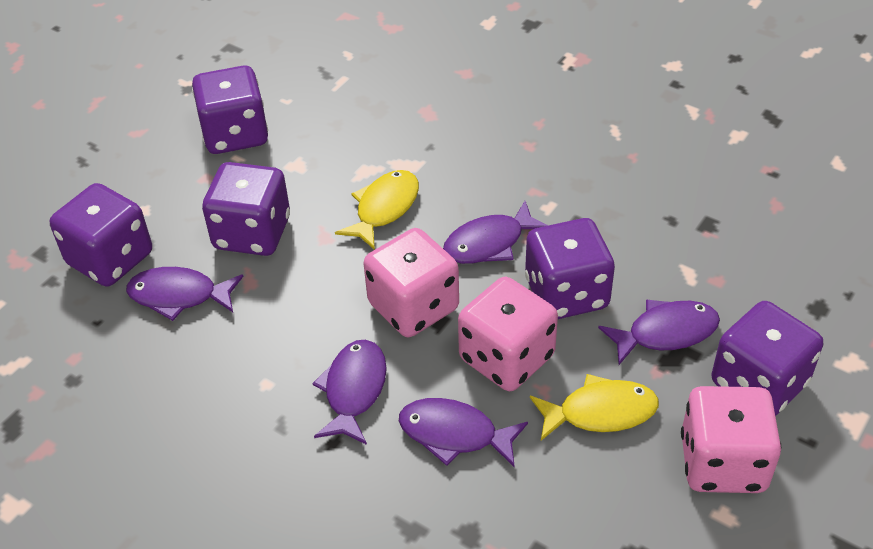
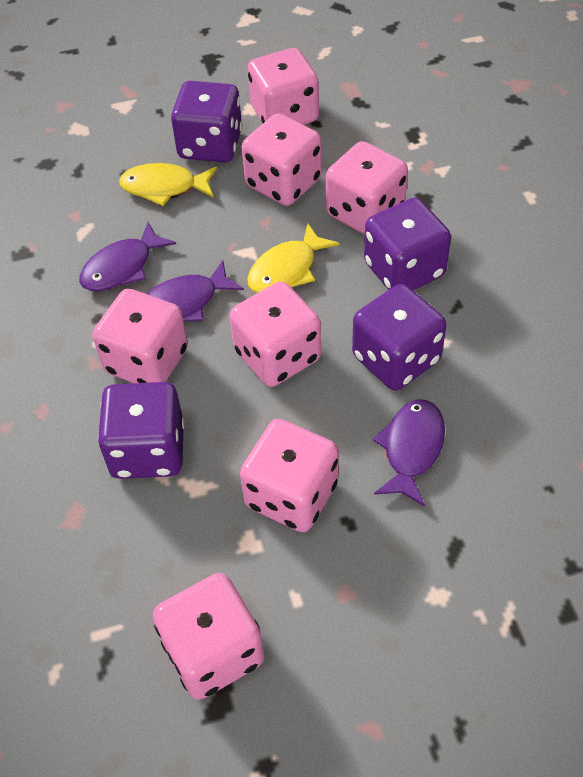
pink dice: [364,228,459,337] [458,277,558,391] [681,386,781,493] = 3 -> [92,289,188,383] [152,573,265,700] [230,282,321,387] [240,419,339,532] [242,113,322,206] [248,48,319,125] [326,141,408,235] = 7
purple dice: [49,183,152,287] [192,65,268,154] [202,162,290,256] [525,218,615,319] [712,301,824,416] = 5 -> [98,382,184,479] [171,81,242,163] [352,284,447,391] [364,198,451,290] = 4
purple fish: [126,267,244,321] [312,340,387,445] [399,398,528,467] [443,201,548,264] [598,299,720,365] = 5 -> [79,222,176,291] [146,260,244,321] [373,400,445,507] = 3

